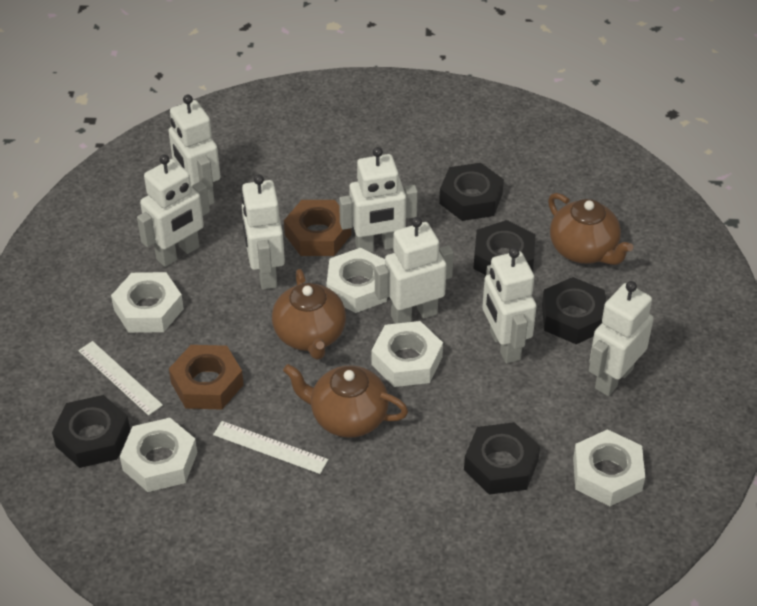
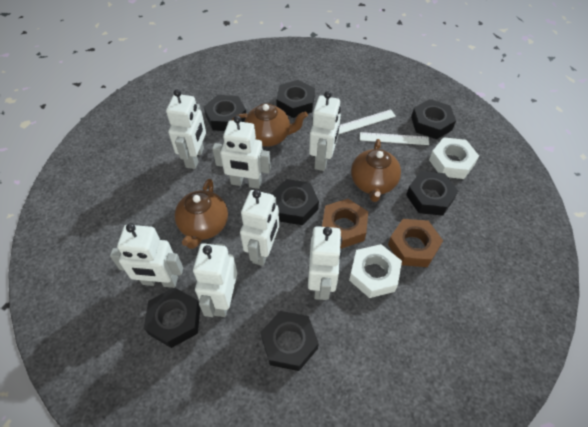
black nut: [52,395,130,468] [439,163,504,221] [464,422,540,495] [473,220,535,275] [542,277,606,344] = 5 -> [144,287,200,348] [204,95,246,131] [261,311,319,371] [271,179,319,225] [276,80,315,118] [406,171,458,216] [411,99,456,139] = 7
white nut: [111,272,184,333] [120,418,197,492] [326,248,387,313] [371,321,443,387] [573,429,645,506] = 5 -> [349,244,402,298] [429,137,479,179] = 2

